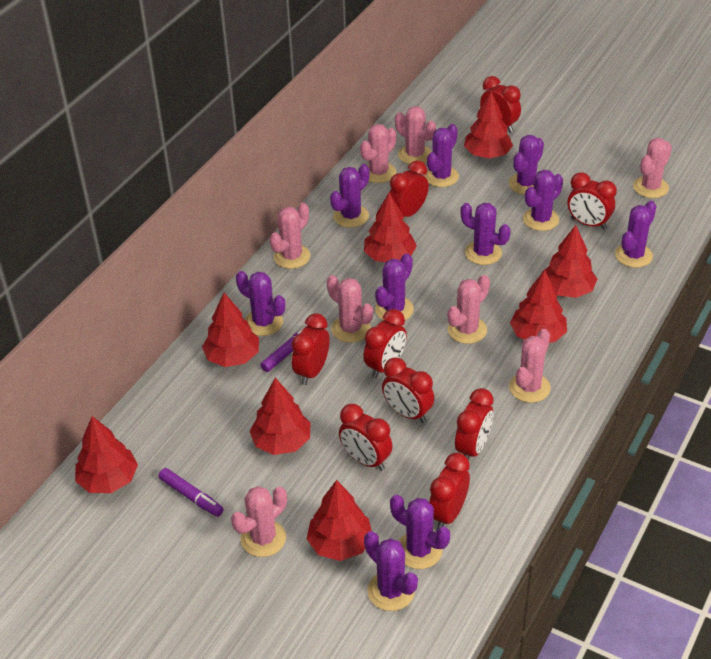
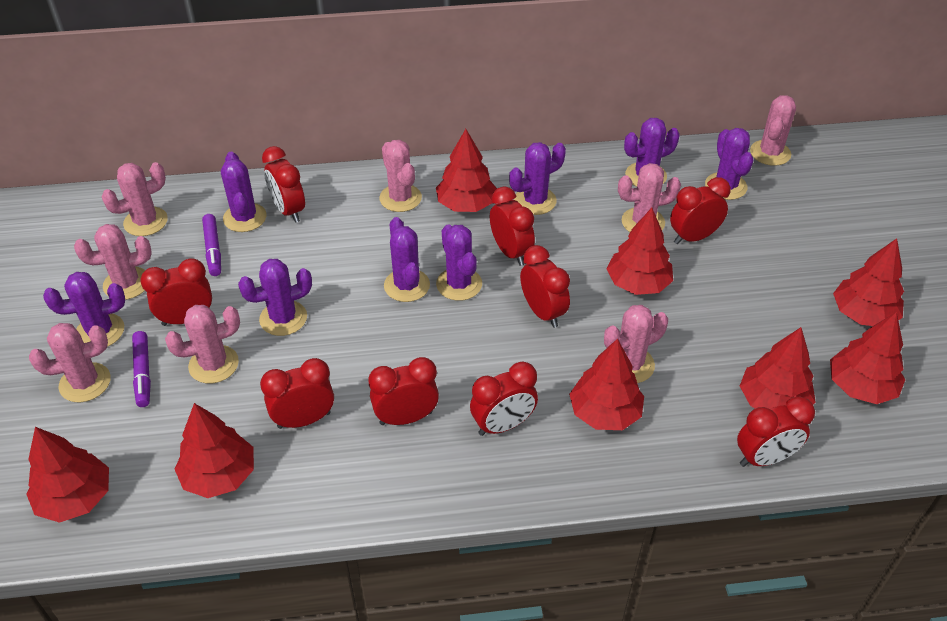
purple cactus: [236,271,285,336] [330,164,370,228] [364,531,418,611] [375,253,414,320] [390,495,450,569] [424,124,459,187] [460,203,511,265] [509,135,544,195] [523,170,563,231] [615,201,656,268] = 10 -> [43,272,125,347] [221,152,266,232] [238,259,312,336] [384,217,430,302] [436,224,482,301] [509,142,566,215] [624,118,680,187] [705,128,753,200] = 8

